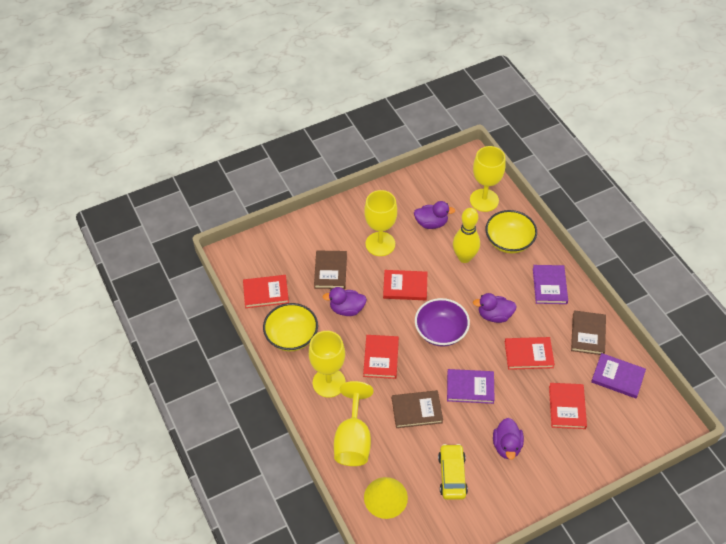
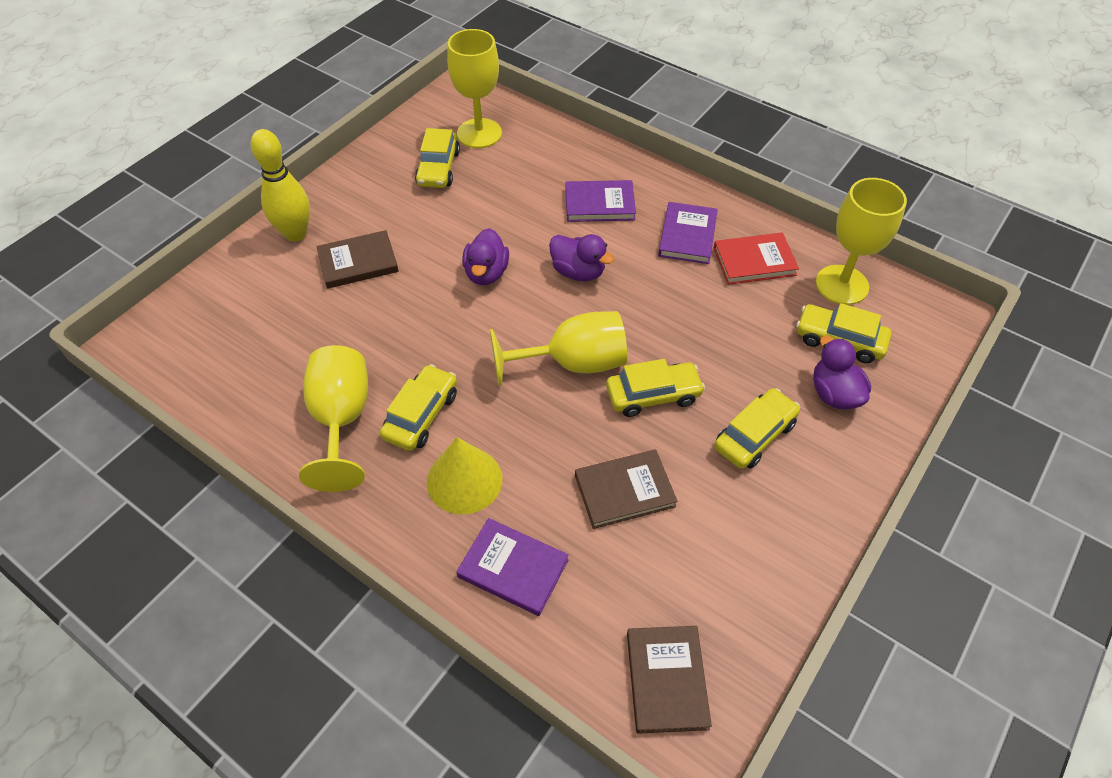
purple bowl: [415,298,470,347] = 1 -> none = 0
purple duck: [323,287,367,316] [414,201,455,229] [473,293,517,323] [493,418,524,460] = 4 -> [462,228,509,285] [549,234,614,281] [813,336,871,410] = 3
red book: [243,275,289,308] [363,335,399,379] [383,270,427,300] [505,337,555,370] [549,383,587,429] = 5 -> [714,233,799,285] = 1
yellow bowl: [263,303,318,351] [486,210,537,254] = 2 -> none = 0
yellow car: [438,444,468,500] = 1 -> [380,364,457,451] [415,128,460,188] [606,359,705,417] [714,388,800,469] [796,303,892,363] = 5

